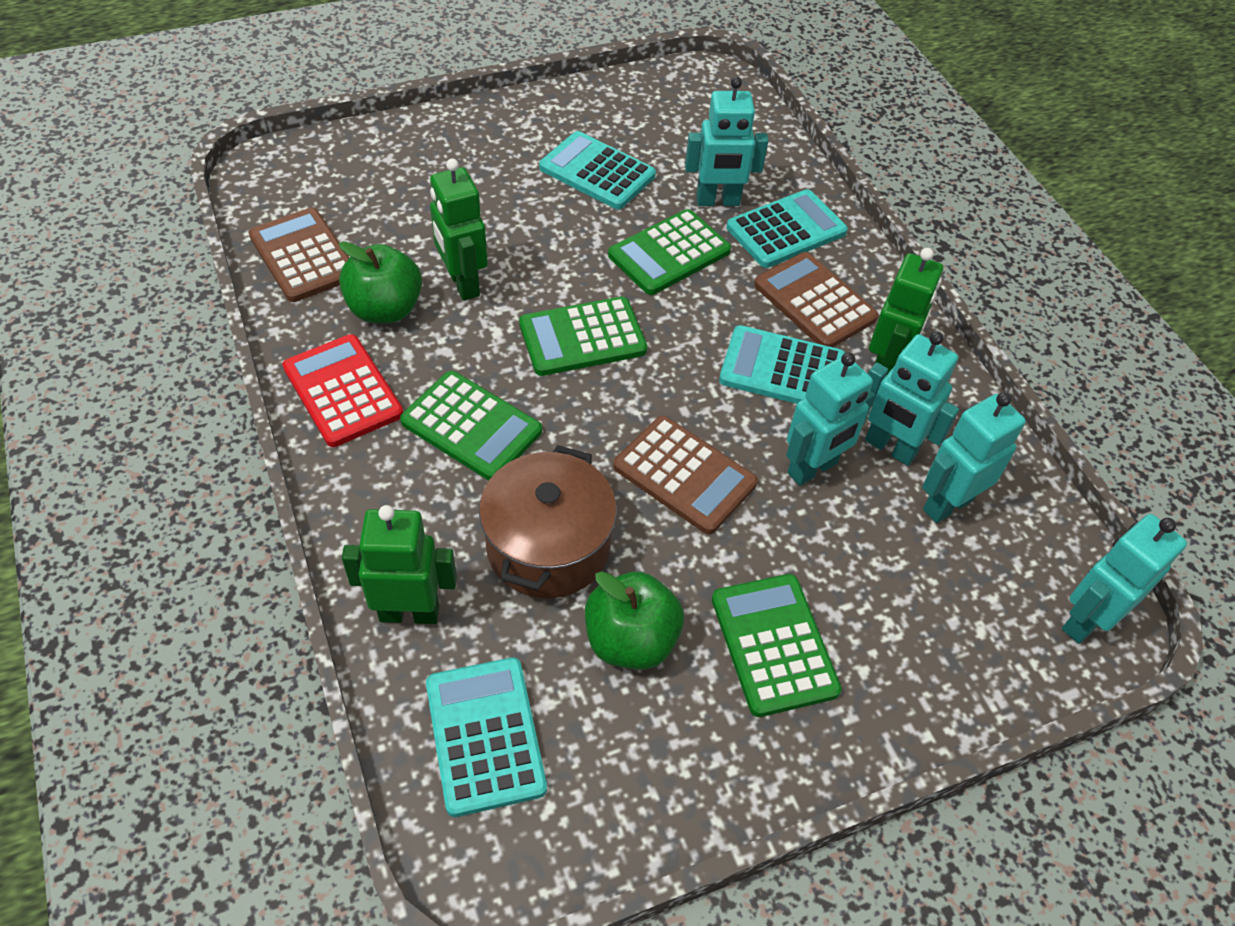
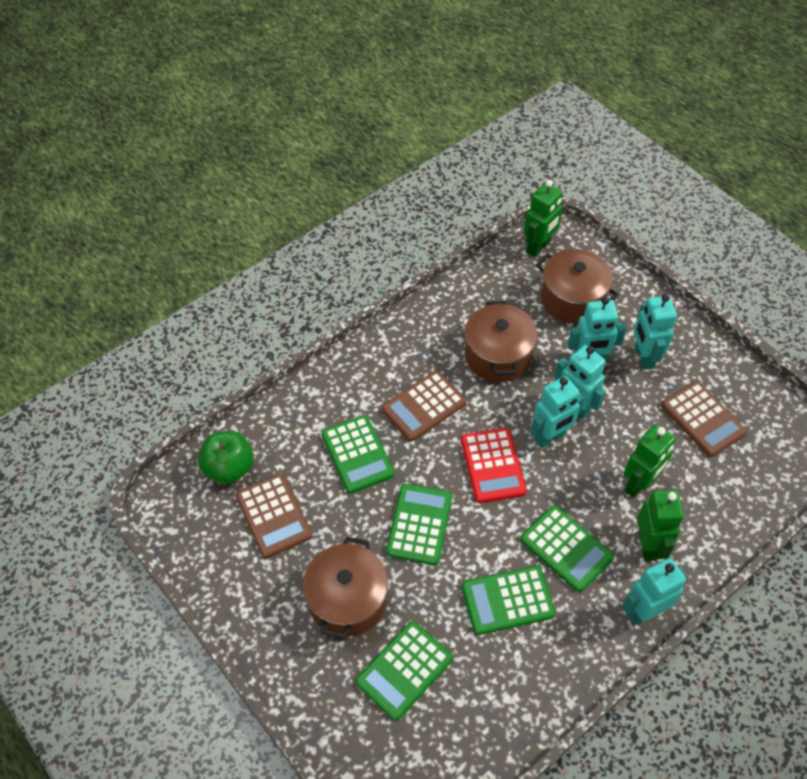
brown pot: [479,445,617,598] = 1 -> [303,537,388,639] [465,301,538,382] [536,249,619,323] = 3
green apple: [339,241,422,323] [585,571,684,670] = 2 -> [198,431,254,484] = 1
green calculator: [400,371,542,480] [519,297,647,376] [608,209,731,295] [712,574,842,717] = 4 -> [322,415,395,494] [356,621,453,721] [386,484,452,565] [462,566,555,635] [520,505,614,592] = 5
turquoise calculator: [426,658,547,817] [539,131,656,209] [719,325,845,404] [727,189,848,268] = 4 -> none = 0

